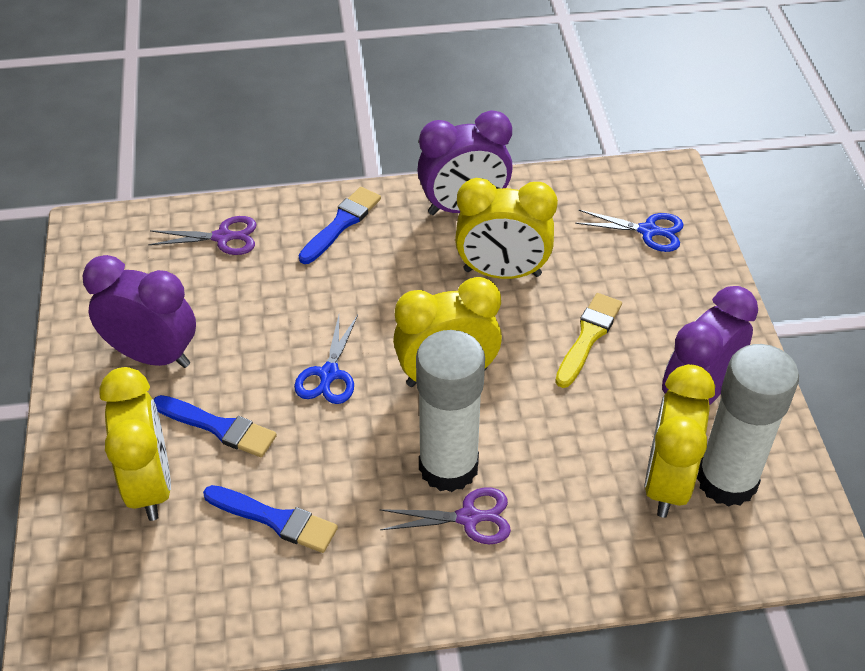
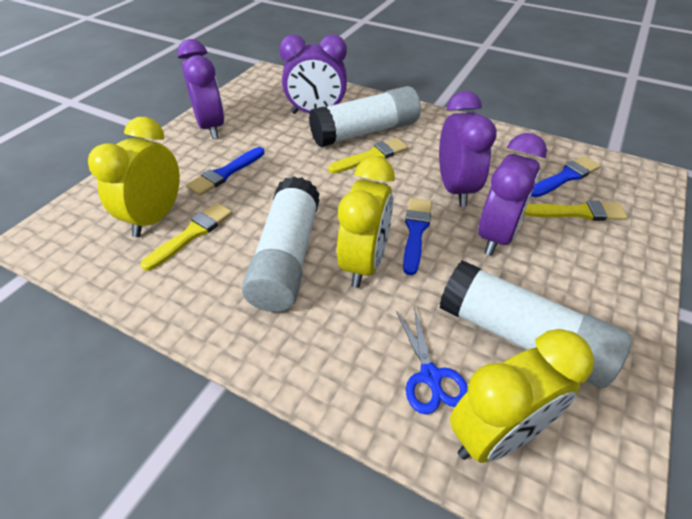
blue scissors: [294,315,358,404] [575,210,684,252] = 2 -> [396,307,468,414] = 1
purple clock: [82,255,196,368] [417,110,513,215] [662,286,758,405] = 3 -> [177,39,225,139] [279,34,347,114] [439,91,497,207] [478,133,547,256] = 4
purple scissors: [148,216,257,255] [380,487,511,544] = 2 -> none = 0
white glue stick: [416,330,485,492] [697,344,799,506] = 2 -> [242,176,320,312] [309,86,421,147] [439,260,632,388] = 3
yellow brush: [555,293,622,388] = 1 -> [141,203,232,271] [328,138,408,174] [524,200,627,221] = 3
yellow clock: [100,367,171,521] [393,277,502,387] [455,178,558,279] [644,364,715,518] = 4 -> [88,117,180,237] [337,156,395,288] [450,329,594,463] = 3

